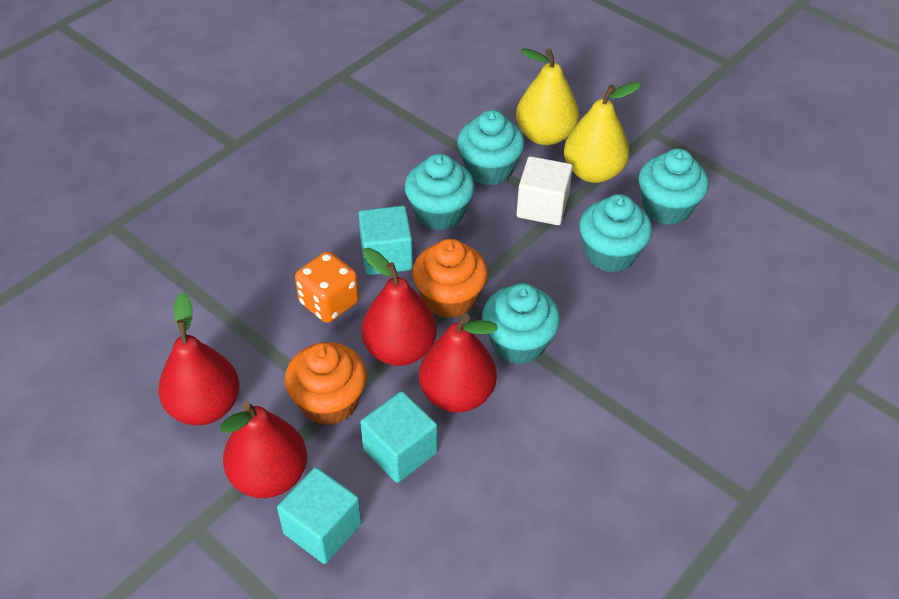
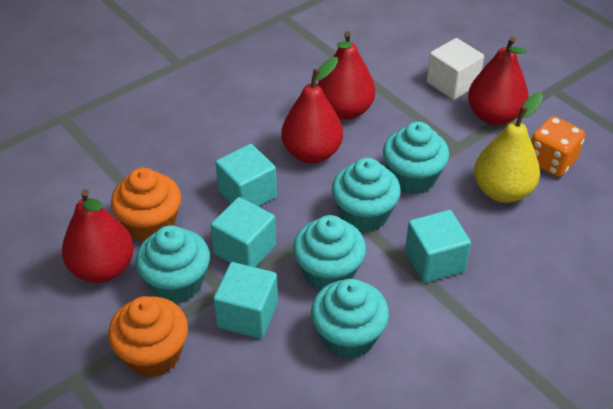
turquoise cube: [277,467,362,564] [358,206,413,275] [360,391,437,483] = 3 -> [211,197,276,267] [213,262,278,339] [216,144,277,207] [405,210,471,283] = 4
yellow pear: [516,48,579,145] [564,82,641,183] = 2 -> [474,92,543,203] = 1

